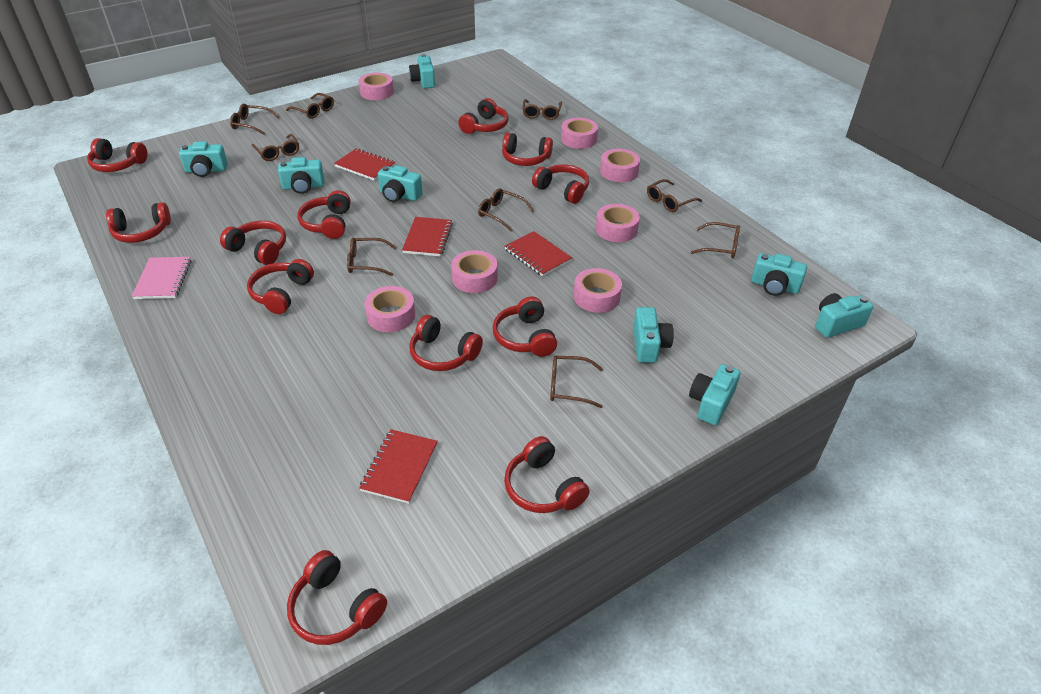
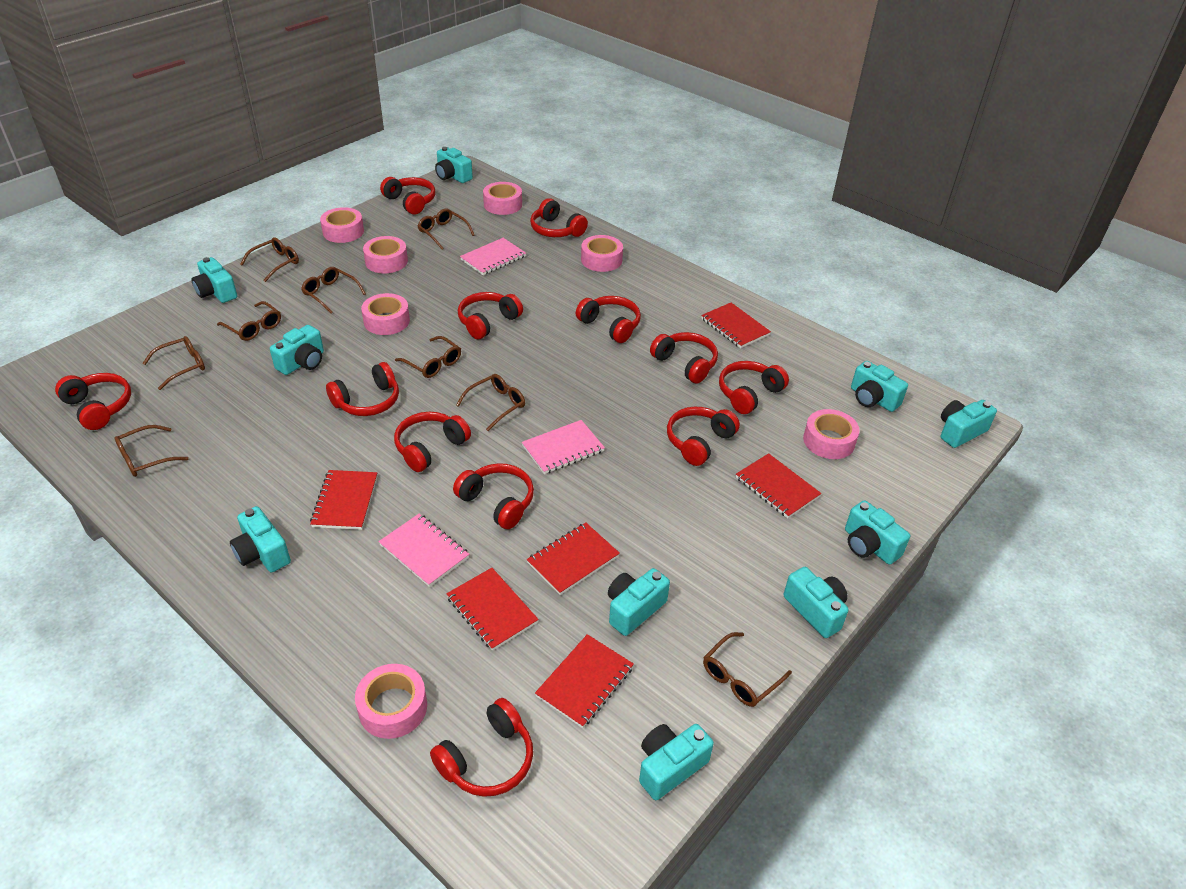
pink notebook: [132,257,191,299] = 1 -> [379,514,469,587] [460,238,526,275] [522,420,605,474] = 3
red notebook: [334,148,395,181] [359,429,438,504] [402,217,453,256] [505,231,572,277] = 4 -> [310,470,377,530] [446,568,539,651] [527,523,620,595] [535,634,634,728] [701,303,771,348] [736,453,821,518] = 6
turquoise camera: [179,141,228,177] [278,157,324,194] [378,165,423,202] [409,54,435,88] [633,307,674,363] [689,364,740,425] [751,253,807,296] [815,293,873,338] = 8 -> [191,257,237,303] [230,506,291,572] [270,325,324,375] [435,147,473,183] [608,568,670,636] [639,724,714,800] [784,567,849,638] [845,500,910,565] [851,361,908,412] [940,400,997,448] = 10

